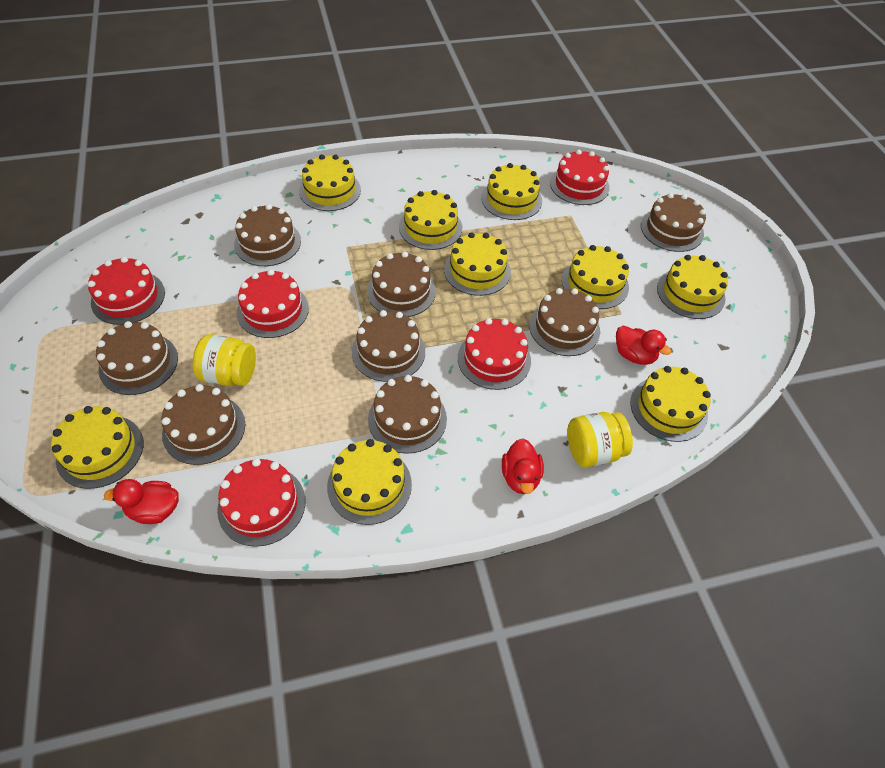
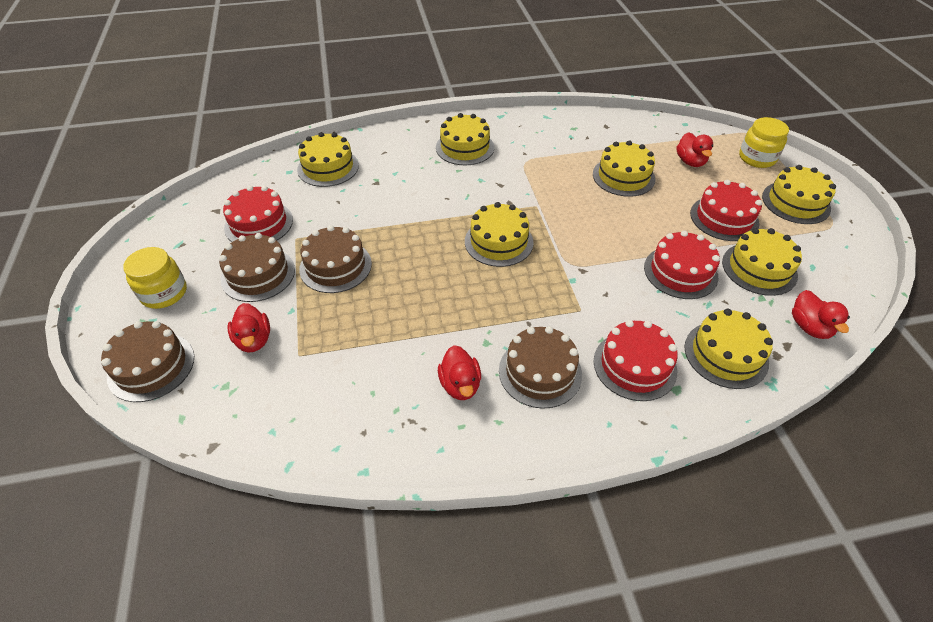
brown cake: [96,321,178,395] [161,384,245,465] [234,204,301,266] [352,310,425,382] [367,252,436,317] [368,375,447,454] [529,288,600,356] [641,193,706,252] = 8 -> [101,321,194,402] [219,233,295,302] [299,225,372,293] [499,326,582,408] = 4
red cake: [88,257,165,325] [217,458,305,547] [237,269,309,338] [458,318,531,390] [550,150,610,205] = 5 -> [223,186,293,242] [594,320,678,401] [644,230,720,299] [690,180,762,241] = 4
red duck: [104,479,179,524] [502,438,544,494] [616,326,671,365] = 3 -> [228,303,270,353] [438,345,481,400] [676,132,713,167] [792,290,850,339] = 4
yellow cake: [51,406,144,489] [299,154,361,211] [327,439,412,525] [399,190,462,250] [444,232,511,296] [481,163,542,220] [562,245,629,309] [630,366,711,442] [657,255,728,319] = 9 -> [297,132,359,187] [436,113,494,165] [465,202,534,267] [593,140,655,197] [685,309,773,389] [722,228,802,296] [762,165,836,224] = 7

